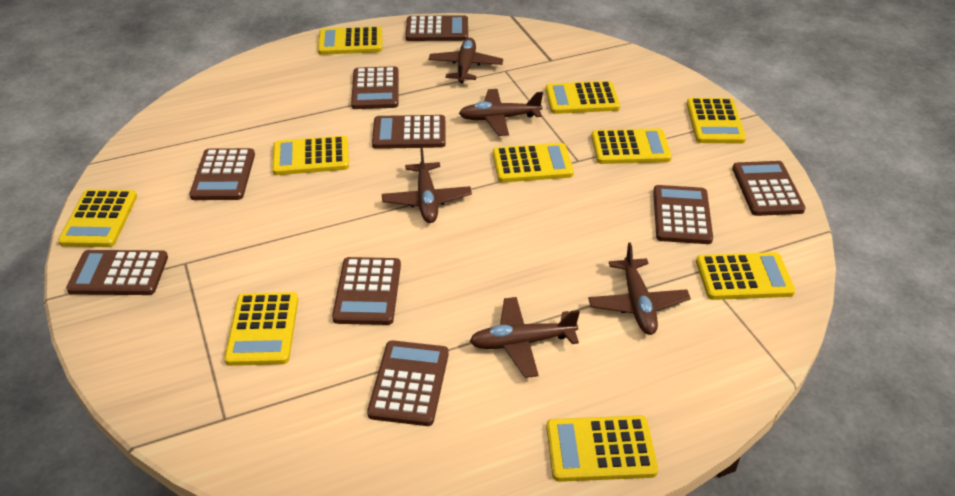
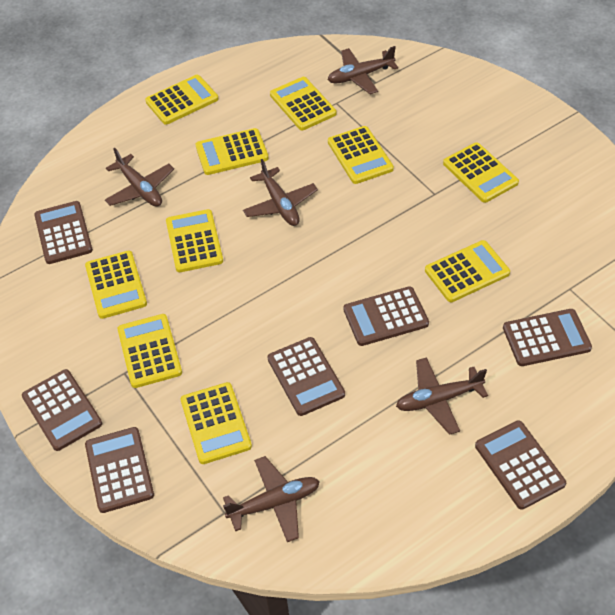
brown calculator: [66,250,168,295] [189,148,255,200] [332,257,401,325] [351,66,399,109] [367,340,449,426] [372,115,446,149] [405,15,468,41] [653,185,713,244] [732,161,805,216] = 9 -> [22,369,102,451] [34,201,93,264] [85,427,154,513] [267,337,345,416] [343,286,429,346] [475,420,566,510] [503,309,592,366] = 7

